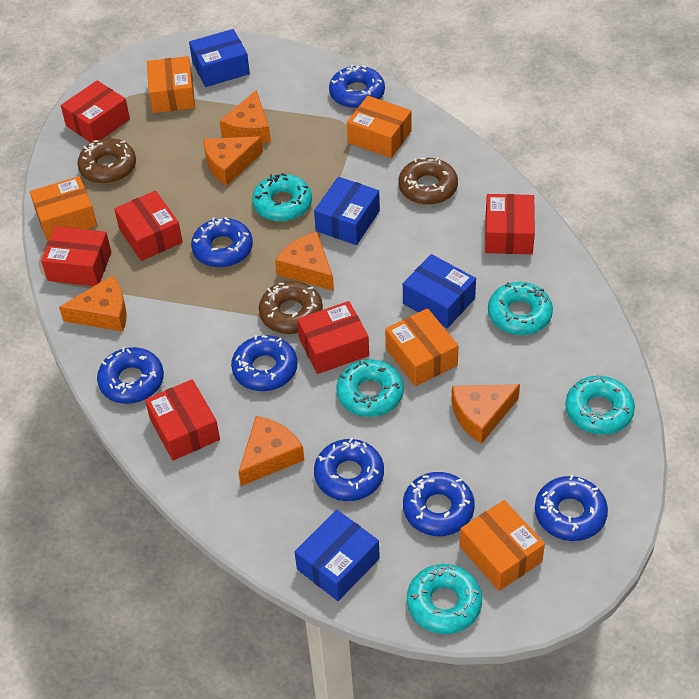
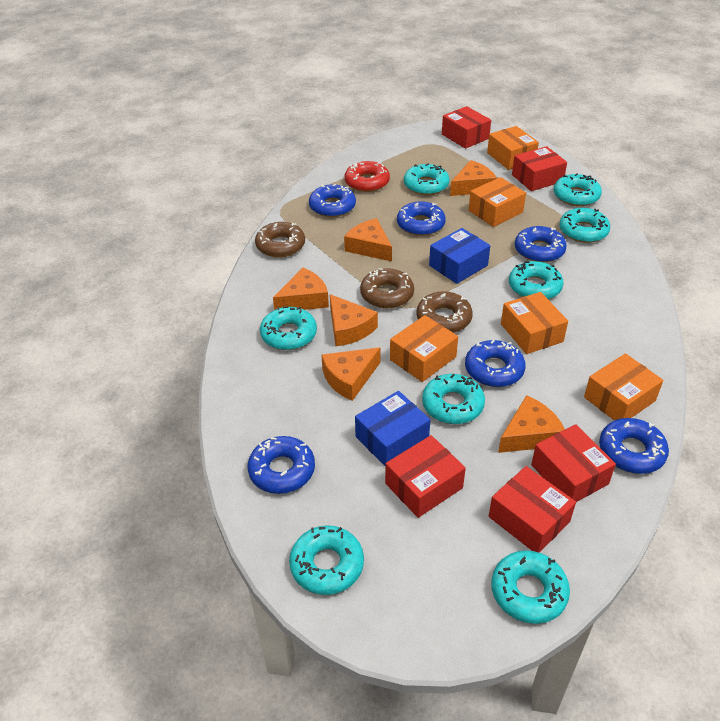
blue box: [189,29,250,87] [294,510,380,601] [314,177,380,245] [403,254,476,328] = 4 -> [355,391,430,466] [429,228,490,284] = 2
blue donut: [97,347,164,404] [191,217,253,268] [231,335,297,391] [314,437,384,501] [329,64,385,109] [403,472,475,536] [535,475,608,541] = 7 -> [248,436,315,494] [309,184,356,217] [397,201,446,236] [465,340,526,387] [515,226,567,263] [599,418,669,474] = 6
red box: [41,226,111,286] [61,80,130,143] [114,191,183,261] [145,379,220,460] [297,301,369,374] [485,194,535,254] = 6 -> [385,435,466,518] [442,106,491,149] [489,466,576,553] [512,146,567,191] [531,424,616,502] = 5
red donut: none = 0 -> [345,161,390,192] = 1
turquoise donut: [252,173,312,222] [336,359,404,417] [407,564,482,634] [488,282,553,335] [565,375,635,435] = 5 -> [260,306,317,350] [289,525,364,595] [404,163,449,195] [422,374,485,424] [491,550,570,624] [509,261,564,299] [554,174,602,206] [559,208,610,243] = 8

